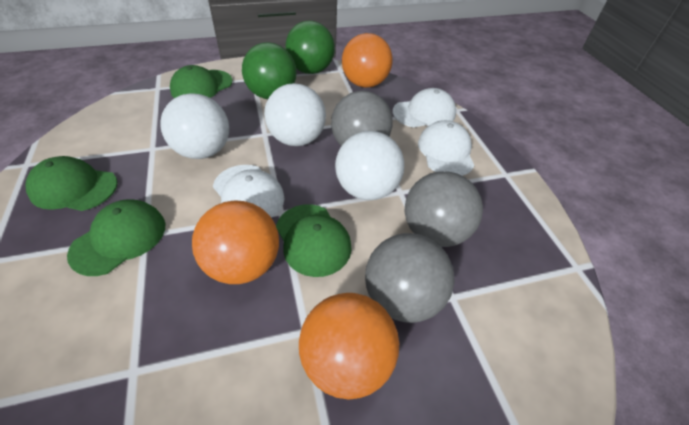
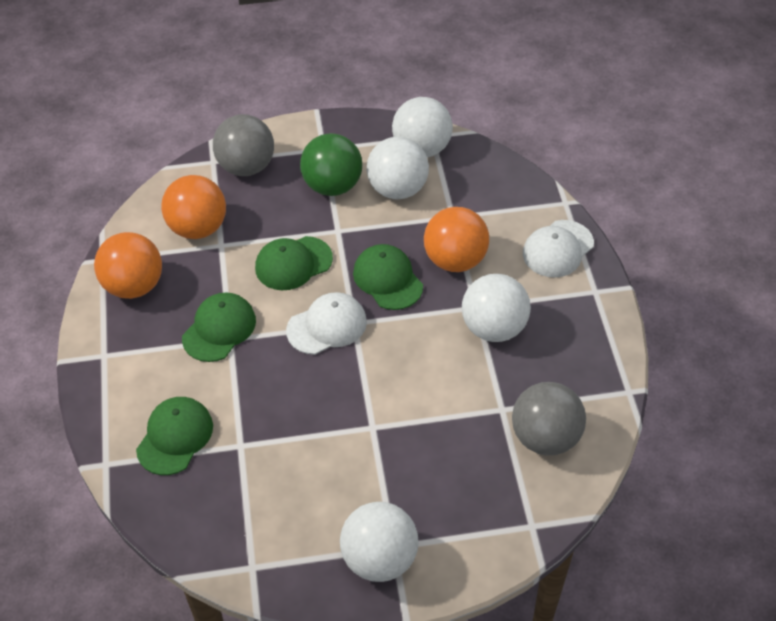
green ball: [242,42,297,99] [285,21,335,74] = 2 -> [300,133,362,196] = 1
grey ball: [331,91,393,146] [365,233,455,323] [405,171,483,247] = 3 -> [213,114,274,176] [512,382,586,455] = 2
white ball: [160,93,229,159] [264,83,326,146] [335,131,404,200] = 3 -> [340,502,419,582] [367,137,429,199] [392,97,453,158] [462,274,531,342] = 4
white cap: [213,165,285,218] [393,88,456,128] [418,120,474,176] = 3 -> [286,292,367,355] [523,220,594,278] = 2

